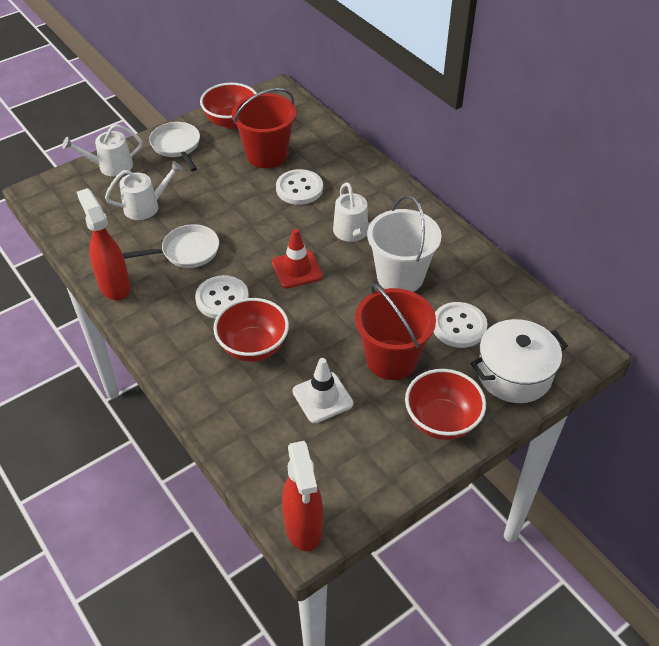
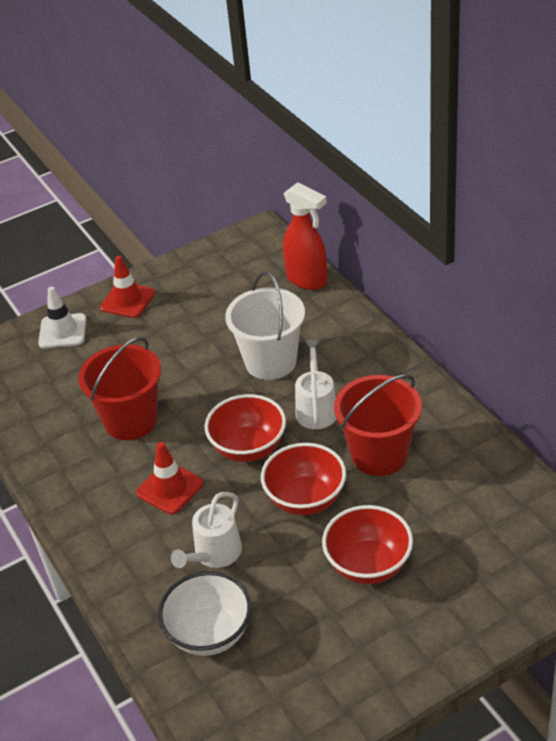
red spray bottle: [77,188,131,300] [282,441,323,551] = 2 -> [283,182,327,290] = 1
red traffic cone: [272,228,323,289] = 1 -> [100,256,155,318] [136,442,204,514] = 2
white bowl: none = 0 -> [158,571,252,656] = 1
white button: [195,275,249,319] [276,169,323,205] [434,302,487,348] = 3 -> none = 0
white pan: [123,224,219,268] [149,122,200,171] = 2 -> none = 0
white pot: [471,319,568,403] = 1 -> none = 0
white watering can: [62,124,142,177] [105,161,183,220] [333,182,370,242] = 3 -> [171,492,242,568] [295,340,336,429] = 2

